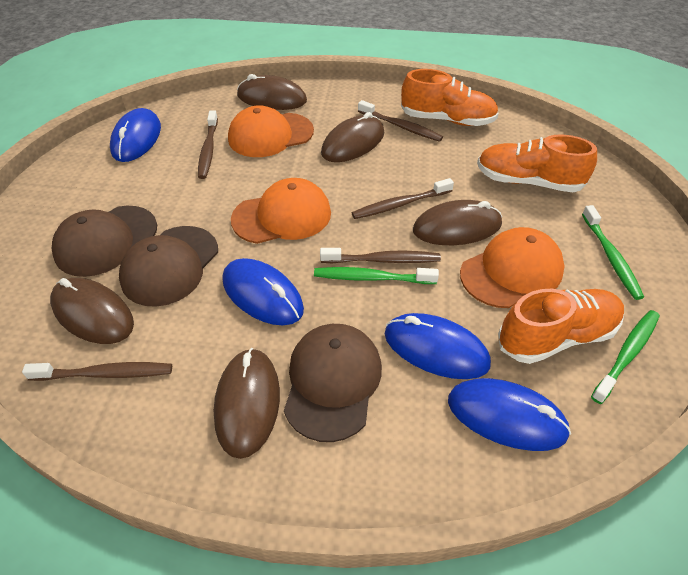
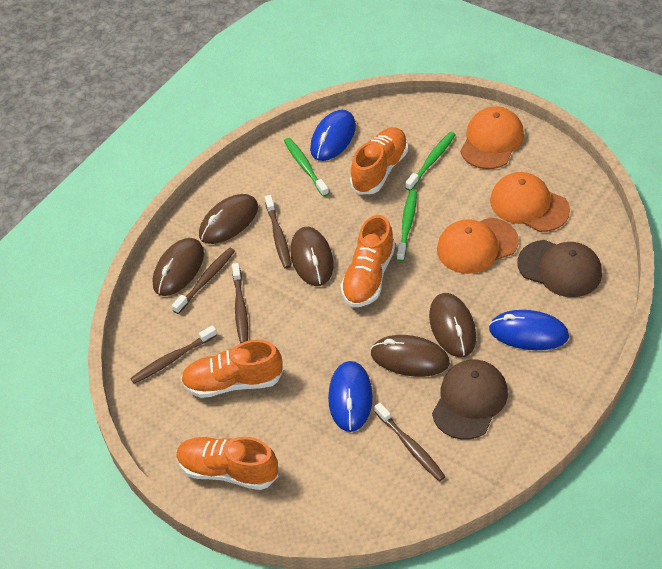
blue mouse: [110,108,161,162] [223,258,304,325] [385,313,491,379] [448,378,571,451] = 4 -> [310,110,356,161] [328,361,373,432] [489,310,569,350] = 3
brown cap: [52,206,157,277] [119,226,218,307] [284,324,382,442] = 3 -> [432,360,508,440] [517,240,602,297] = 2
orange shoe: [401,69,499,126] [477,134,597,192] [498,289,624,364] = 3 -> [176,437,278,490] [181,340,283,398] [341,215,395,307] [350,127,408,194] = 4

